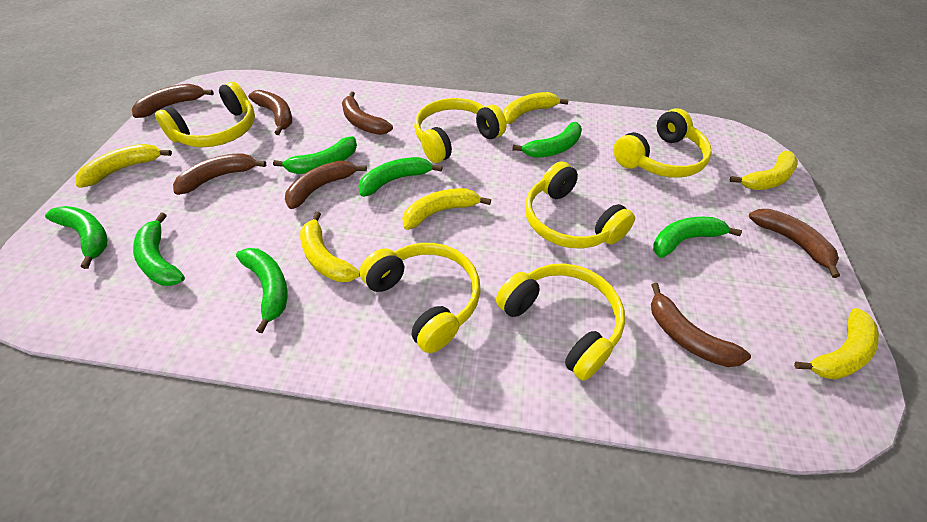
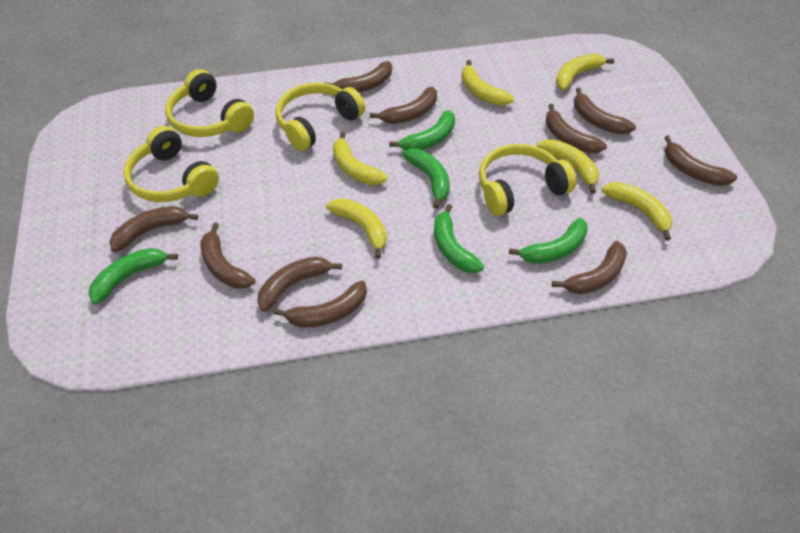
brown banana: [132,84,214,118] [173,153,266,195] [248,90,292,135] [285,161,367,209] [342,91,393,135] [651,283,751,367] [749,209,840,278] = 7 -> [109,206,198,252] [201,222,255,289] [258,257,342,312] [274,280,367,327] [324,61,392,93] [370,87,437,124] [546,104,607,153] [552,241,627,294] [574,87,636,134] [664,136,737,186] = 10
green banana: [45,206,107,269] [133,212,185,286] [236,248,288,333] [273,136,357,174] [358,157,443,197] [512,122,582,158] [653,217,742,258] = 7 -> [89,248,178,305] [389,110,455,150] [402,148,450,209] [434,204,484,273] [509,218,588,264] = 5
yellow headphones: [155,82,255,147] [360,243,481,353] [414,98,506,163] [496,264,625,381] [525,161,635,249] [613,108,712,178] = 6 -> [123,126,219,202] [165,69,254,137] [276,83,365,151] [479,144,576,216] = 4

